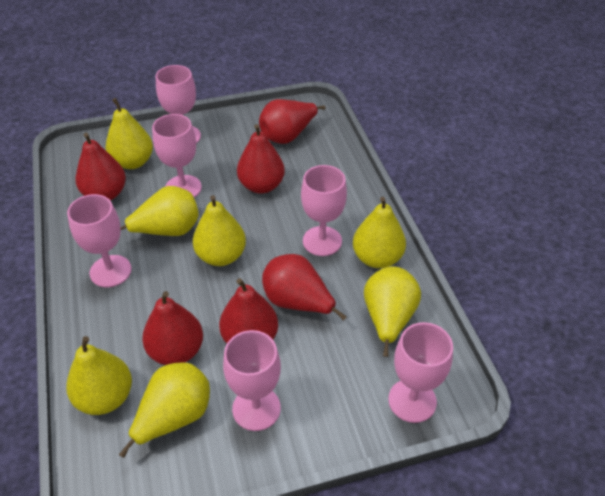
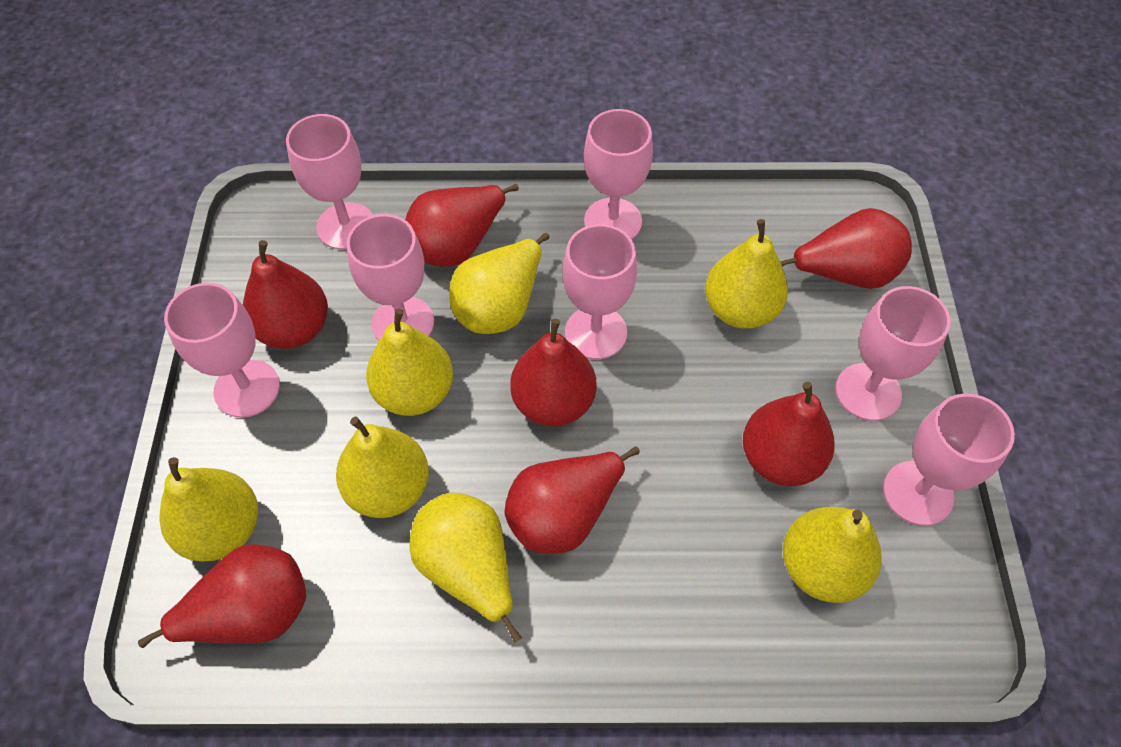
pink goblet: [67,194,132,287] [152,114,202,197] [156,65,201,143] [223,330,281,431] [301,165,347,256] [388,322,453,423] = 6 -> [164,283,280,418] [286,114,373,250] [346,214,434,341] [563,224,637,360] [584,109,653,239] [836,286,950,421] [883,393,1015,526] = 7
red pear: [75,133,126,200] [142,291,203,365] [219,278,278,343] [237,124,285,194] [259,99,326,144] [262,254,347,320] = 6 -> [138,544,306,648] [243,240,328,349] [405,184,519,267] [504,447,640,554] [510,319,597,427] [743,382,835,486] [780,208,912,289] = 7

